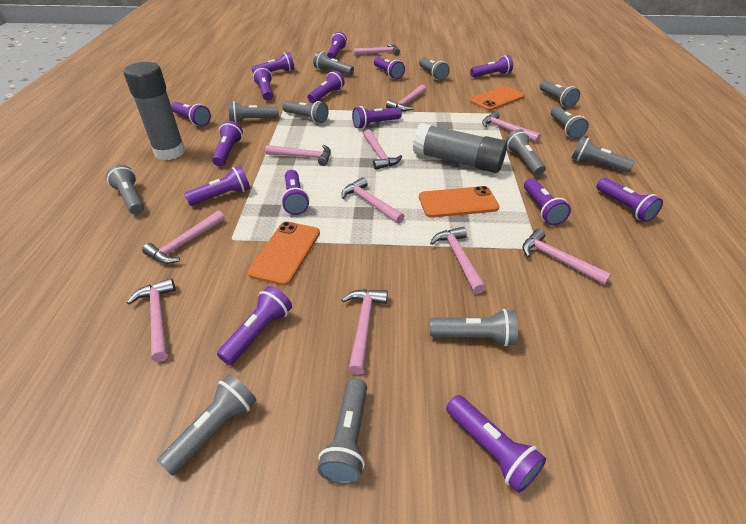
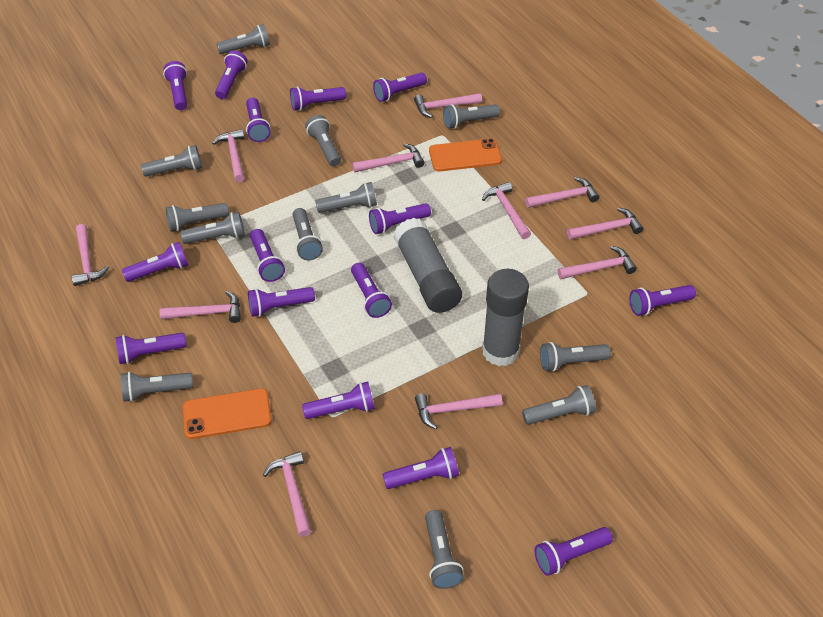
orange phone: [247,221,320,286] [419,186,499,218] [470,86,525,111] = 3 -> [183,388,272,439] [429,138,502,172] = 2

